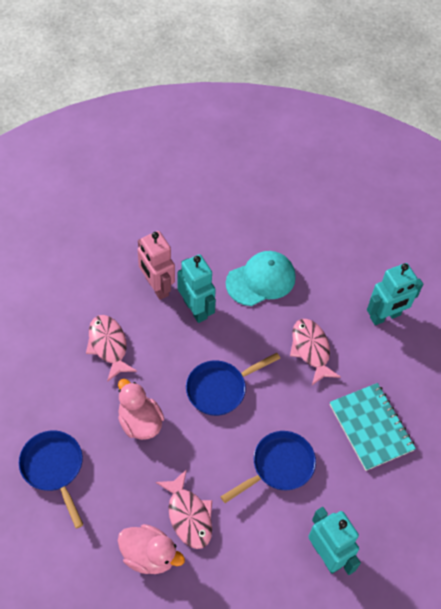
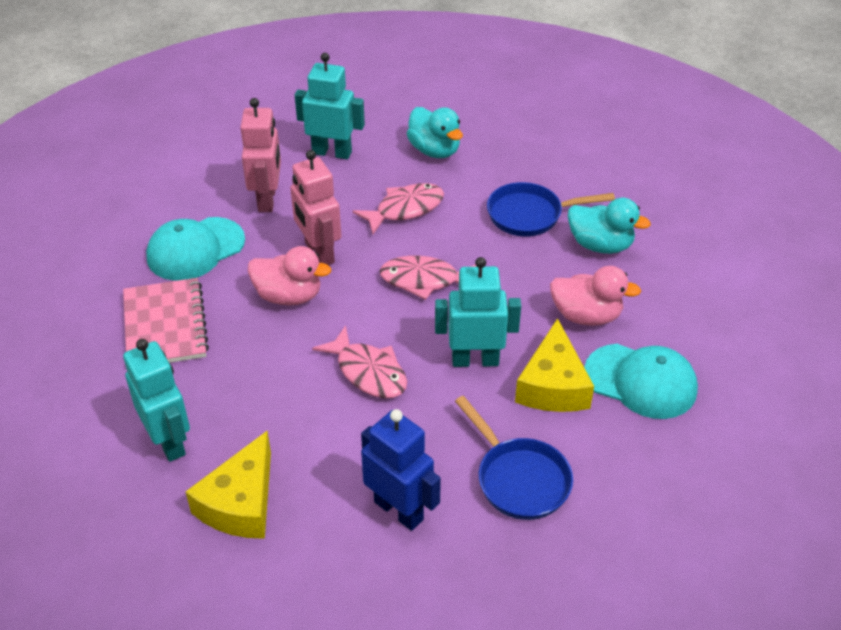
blue pan: [19,430,83,529] [186,353,280,416] [221,431,316,503] = 3 -> [455,396,573,520] [487,182,615,237] = 2
blue robot: none = 0 -> [361,409,441,531] = 1
pink notebook: none = 0 -> [123,278,209,363] = 1
pink robot: [138,231,175,300] = 1 -> [240,98,281,212] [290,150,341,265] = 2
turquoise cap: [226,251,296,306] = 1 -> [146,217,245,281] [584,344,698,419] = 2
turquoise duck: none = 0 -> [406,107,463,158] [568,198,651,254] = 2
turquoise notebook: [330,383,416,471] = 1 -> none = 0
yellow cheese: none = 0 -> [185,431,271,539] [515,318,594,412] = 2

